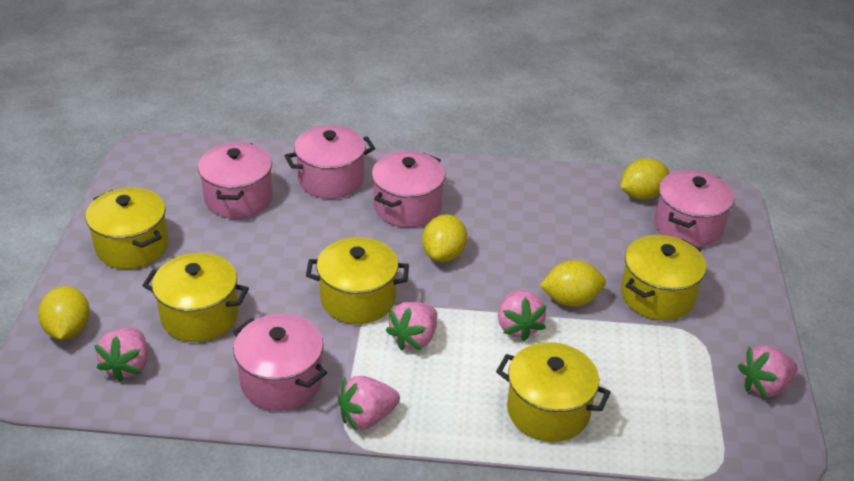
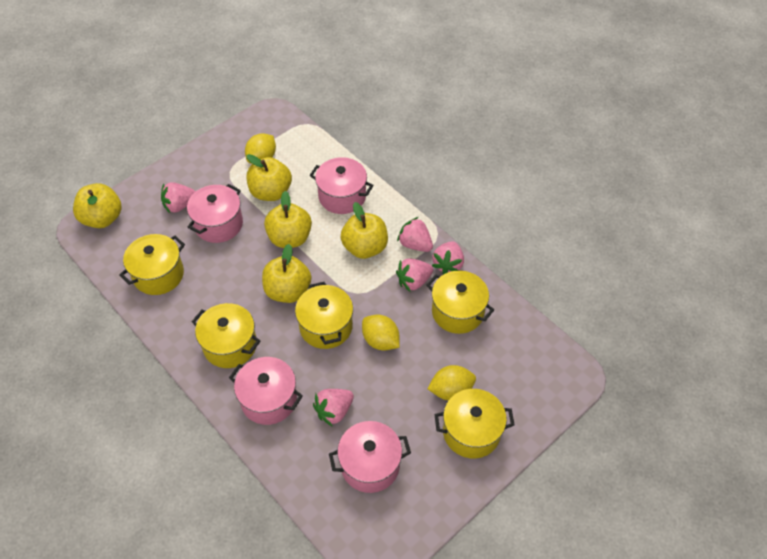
pink pot: [198,143,273,218] [233,314,327,411] [285,125,375,199] [372,151,445,227] [654,170,734,247] = 5 -> [187,184,243,243] [229,357,303,425] [309,157,374,214] [329,421,411,493] = 4
yellow apple: none = 0 -> [73,183,122,228] [246,154,292,201] [262,244,311,303] [264,191,312,248] [340,202,388,259] = 5
yellow lemon: [38,286,90,340] [422,214,467,262] [540,260,606,307] [620,158,669,200] = 4 -> [245,133,276,164] [362,315,400,350] [427,365,476,401] = 3

